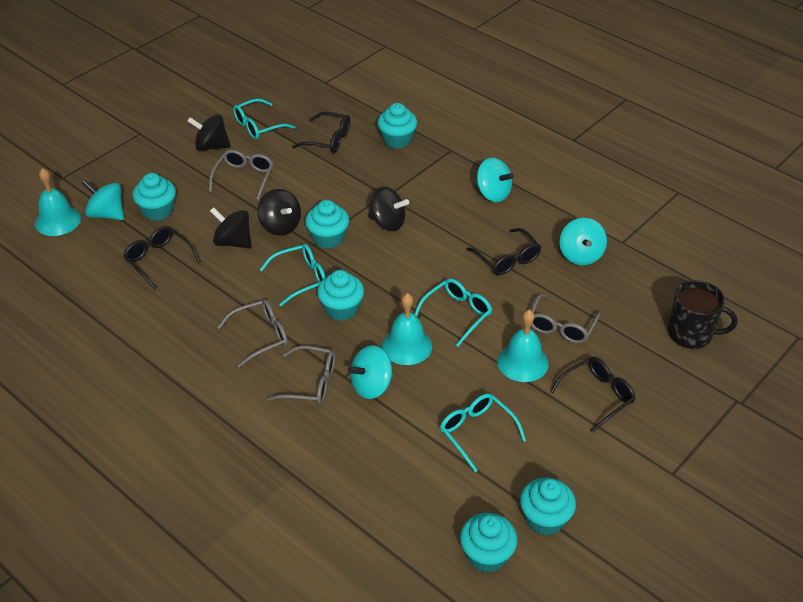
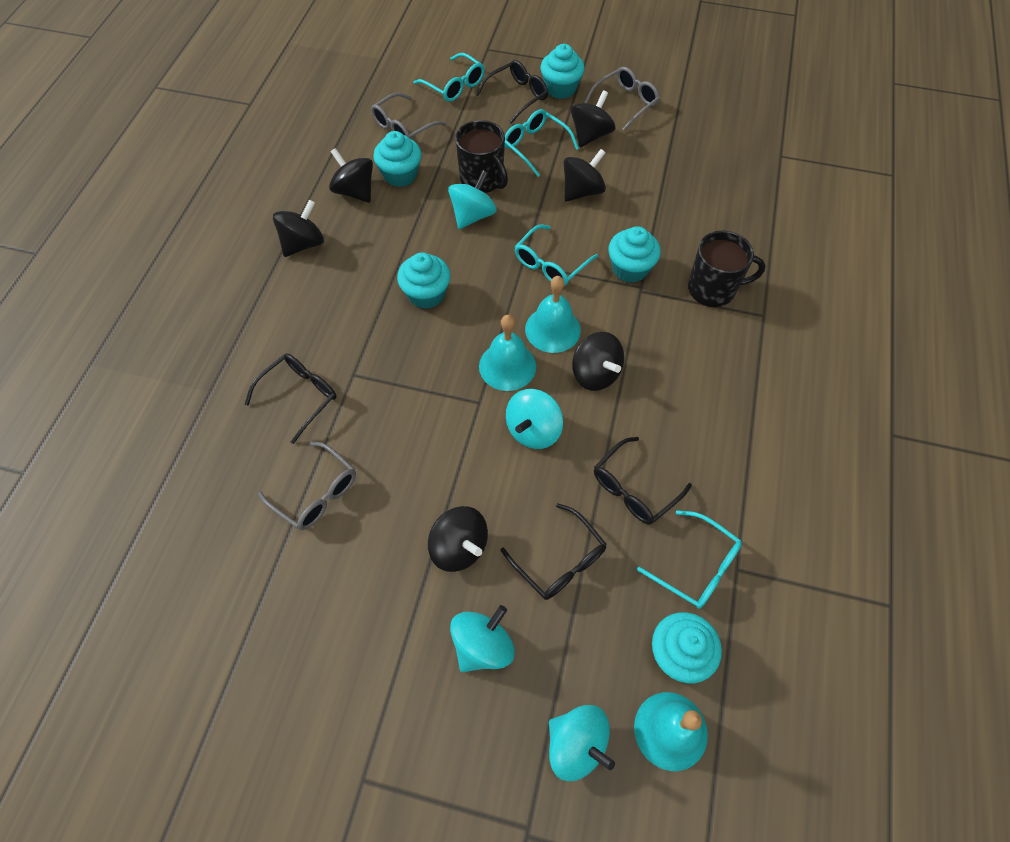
black mug: [668,280,737,349] = 1 -> [455,120,508,193] [688,231,765,307] = 2
black spinning top: [187,114,231,151] [210,207,252,248] [258,189,301,236] [368,186,409,231] = 4 -> [273,200,324,257] [329,148,373,203] [428,506,488,572] [564,149,606,201] [571,90,615,147] [572,332,624,391] = 6
grey glasses: [209,150,274,200] [217,299,288,367] [267,345,335,404] [531,294,601,343] = 4 -> [258,442,356,530] [371,93,446,138] [584,67,660,131] = 3
turquoise cupcake: [132,173,176,221] [305,200,349,249] [317,270,364,321] [377,103,417,148] [460,513,517,573] [520,477,576,535] = 6 -> [373,131,421,187] [397,252,450,309] [541,44,585,99] [608,226,661,283] [652,612,722,683] = 5

